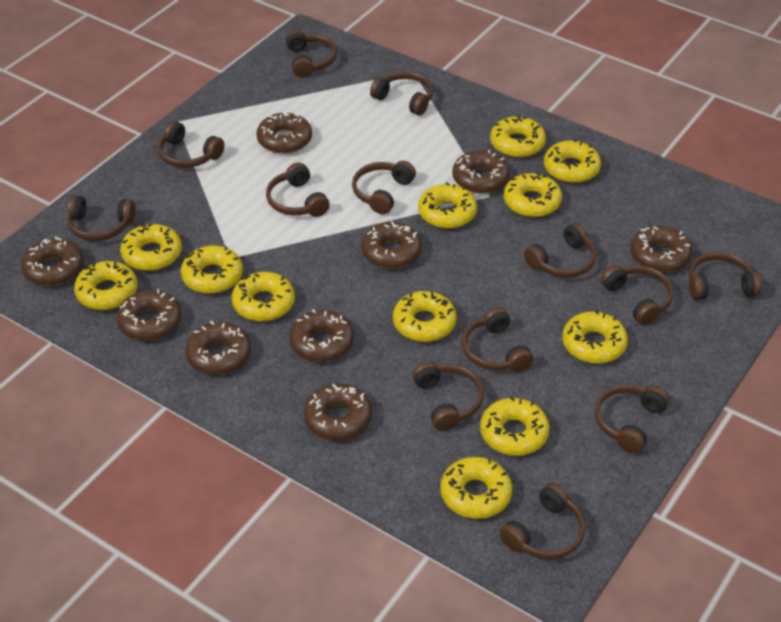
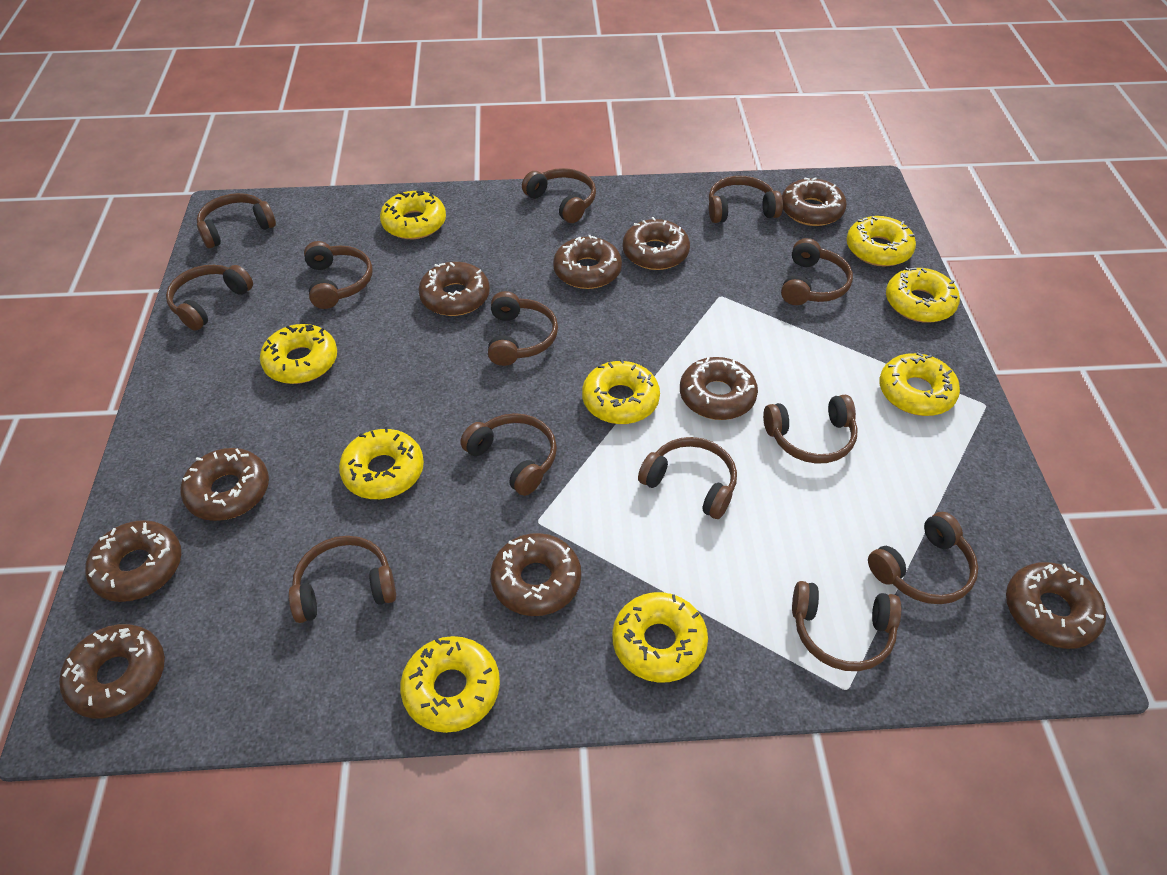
brown donut: [21,236,84,286] [117,289,181,341] [185,321,251,375] [256,112,312,154] [289,309,354,362] [304,383,372,440] [361,221,422,269] [452,150,510,193] [631,225,692,272] = 9 -> [59,624,165,718] [85,520,181,602] [180,448,269,521] [418,262,490,316] [490,533,581,616] [553,235,622,289] [623,217,690,270] [680,357,758,420] [782,177,847,226] [1006,562,1106,649] = 10
yellow donut: [74,261,138,310] [120,223,182,271] [181,245,243,294] [232,272,295,321] [393,291,457,342] [418,182,477,229] [440,457,512,519] [480,396,549,456] [490,115,546,158] [503,172,562,217] [544,139,601,183] [562,310,628,364] = 12 -> [260,324,337,384] [339,427,424,499] [380,191,446,239] [400,636,500,733] [582,359,660,424] [612,592,708,683] [846,216,916,266] [879,352,960,416] [886,267,960,323] = 9

